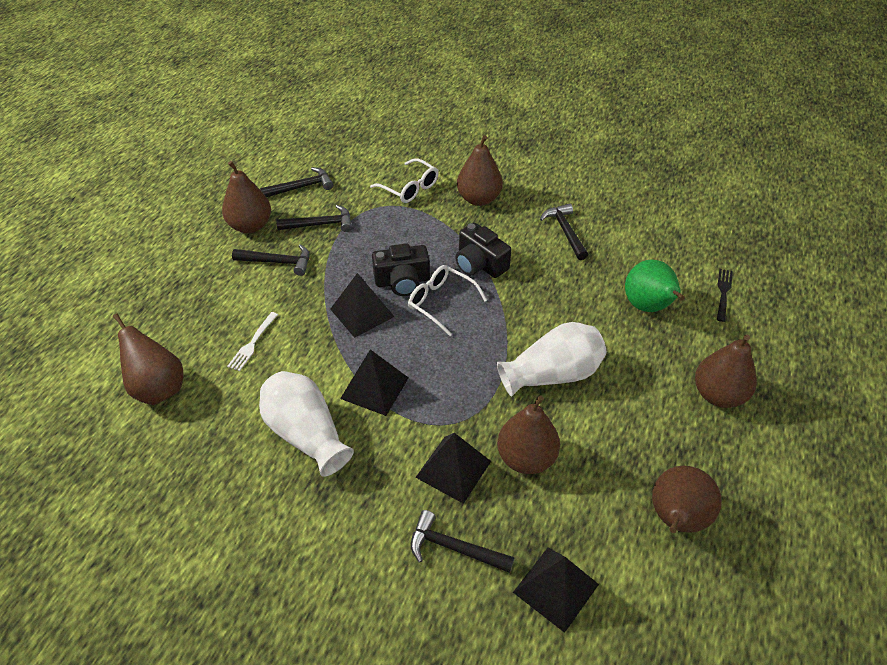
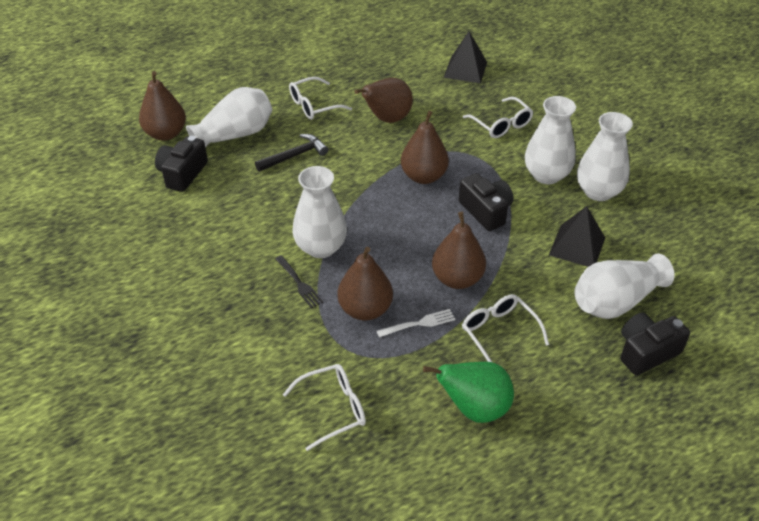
black camera: [372,244,430,296] [455,223,511,278] = 2 -> [155,136,208,192] [459,173,513,231] [621,313,690,375] = 3
black hammer: [232,244,309,276] [260,167,333,197] [277,205,352,232] [411,510,514,573] [540,203,588,260] = 5 -> [255,134,329,172] = 1
black pyramid: [330,273,395,338] [340,349,408,416] [415,433,491,504] [513,547,599,633] = 4 -> [444,31,487,83] [549,206,605,267] = 2
brown pear: [113,313,183,405] [222,161,271,233] [457,135,503,206] [497,395,560,474] [652,466,722,533] [695,335,757,408] = 6 -> [139,71,186,141] [338,247,393,321] [355,78,413,123] [401,111,449,184] [432,212,486,289] = 5
white glasses: [370,158,439,203] [408,265,487,336] = 2 -> [283,364,366,451] [289,77,352,120] [462,294,549,363] [463,97,534,138] = 4
white vase: [259,371,354,477] [497,322,606,396] = 2 -> [186,87,272,148] [292,166,347,258] [525,96,576,184] [574,254,674,319] [577,112,633,201] = 5

